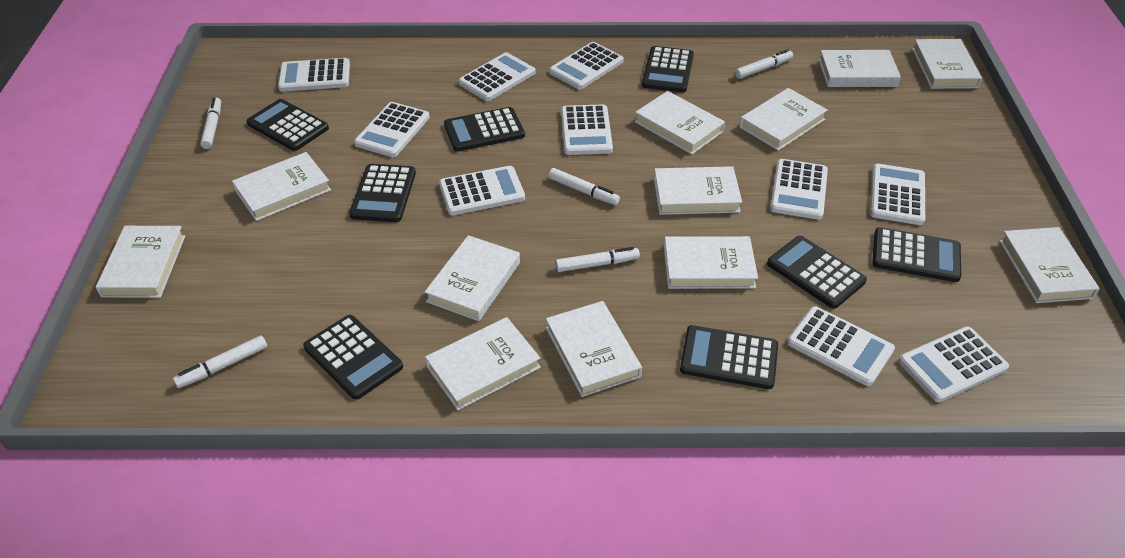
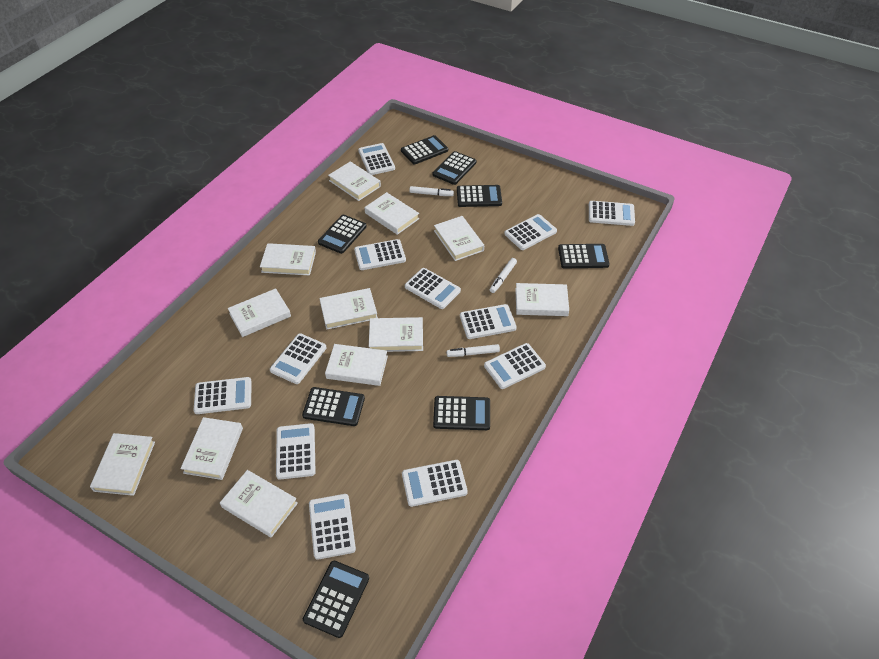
white calculator: [278,58,350,92] [354,102,430,157] [439,166,525,215] [458,52,536,101] [549,42,624,89] [561,104,613,155] [770,159,828,220] [787,306,895,386] [870,164,925,225] [898,326,1009,402] = 10 -> [194,377,252,414] [270,333,327,384] [276,423,316,480] [309,494,356,560] [354,239,406,270] [358,143,395,175] [402,460,468,507] [405,268,461,309] [460,304,517,339] [484,343,546,389] [504,214,557,250] [589,201,635,226] = 12
white marker: [173,336,267,388] [200,97,221,149] [549,168,620,205] [555,247,640,272] [735,49,793,79] = 5 -> [409,186,454,196] [446,344,500,357] [489,258,517,293] = 3

